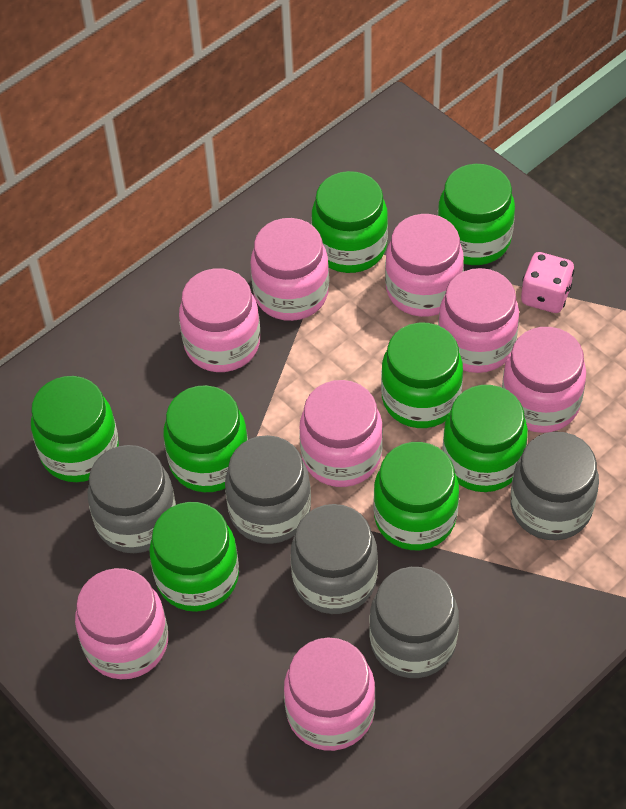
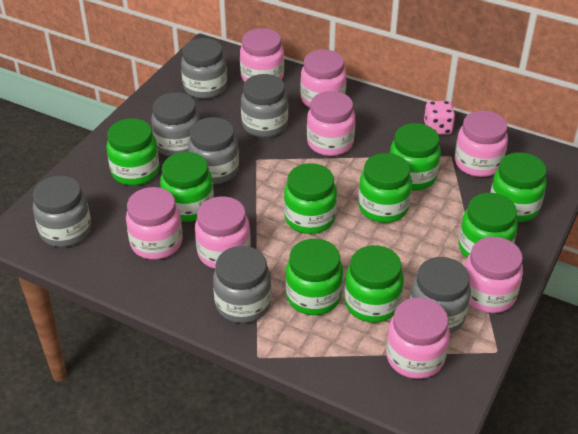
green jar: [31,376,119,482] [149,502,239,612] [164,385,248,492] [311,171,388,273] [374,442,459,550] [381,323,463,428] [438,164,515,265] [442,385,528,492] = 8 -> [106,118,159,185] [160,152,214,222] [284,163,337,234] [285,239,343,315] [344,245,404,323] [358,153,412,223] [390,123,441,191] [459,193,518,258] [490,152,547,222] = 9
grey jar: [87,445,176,553] [225,435,311,544] [291,504,378,614] [369,567,459,678] [511,431,599,540] = 5 -> [33,176,91,247] [151,92,200,157] [181,38,227,99] [188,117,239,184] [213,246,272,323] [241,74,288,138] [410,257,471,333] = 7

